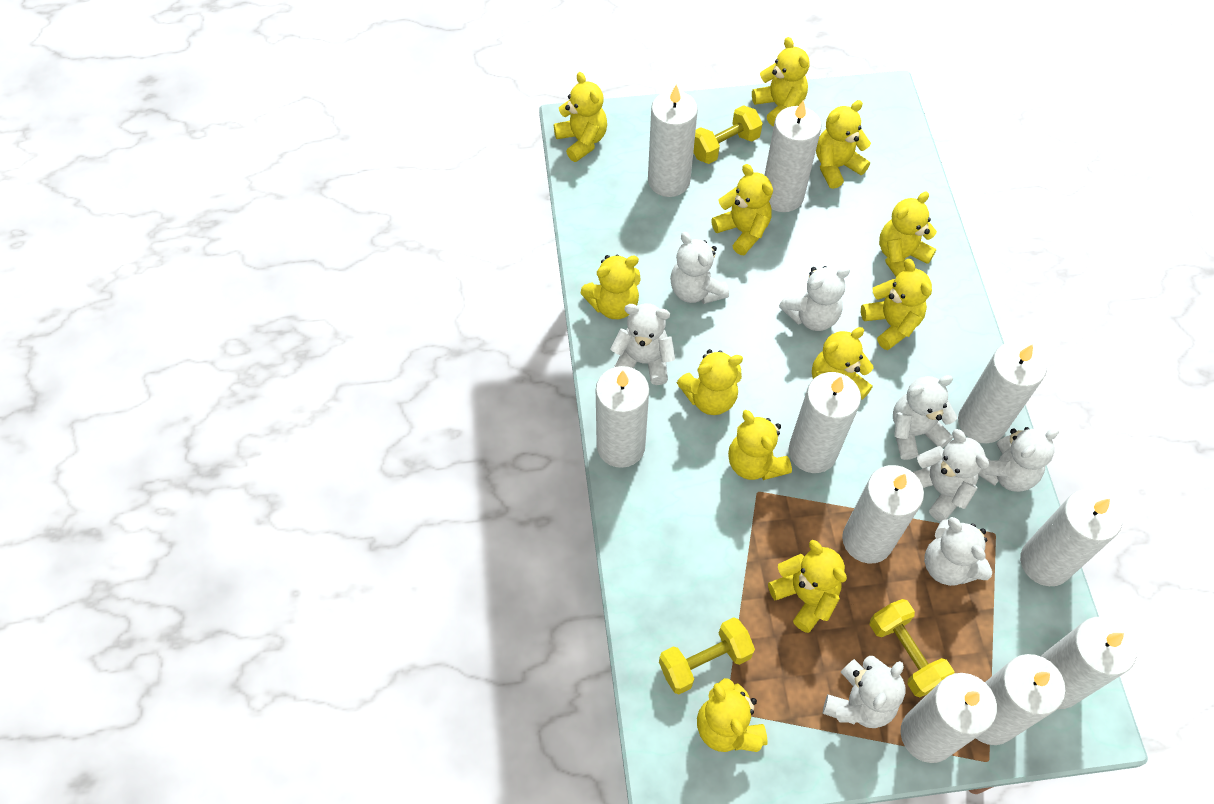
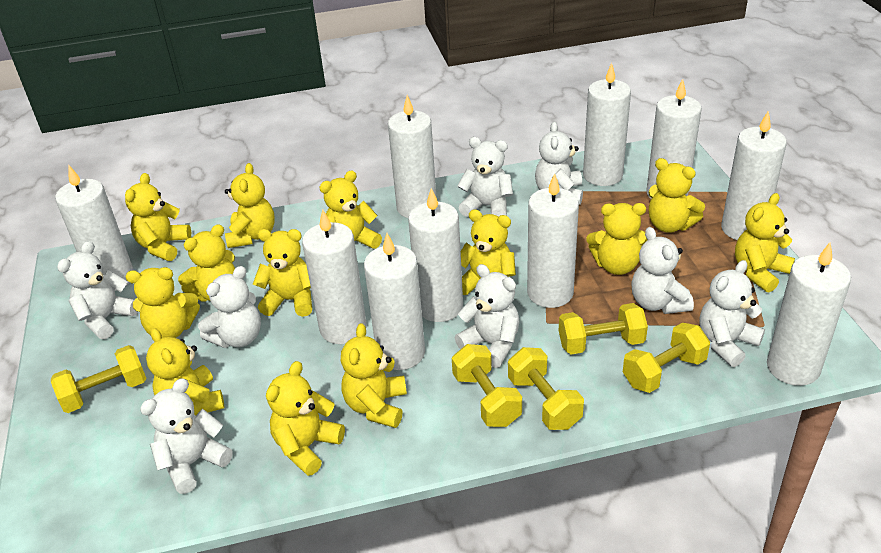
yellow dumbbell: [659,617,755,694] [693,105,763,164] [869,599,955,697] = 3 -> [51,345,146,413] [452,344,522,427] [508,347,584,430] [559,303,648,354] [623,323,710,393] = 5
yellow teddy bear: [554,72,607,162] [581,255,641,319] [677,349,743,415] [697,678,768,752] [711,164,773,255] [728,410,792,480] [752,37,810,127] [768,540,847,633] [812,327,874,400] [816,100,871,189] [861,259,932,350] [879,192,937,277] = 12 -> [125,173,191,261] [126,267,200,338] [146,328,225,415] [178,224,235,302] [225,163,275,248] [253,229,312,317] [266,361,345,476] [319,171,382,249] [341,323,407,428] [461,209,516,295] [587,203,647,275] [648,158,705,233] [735,193,795,293] = 13

